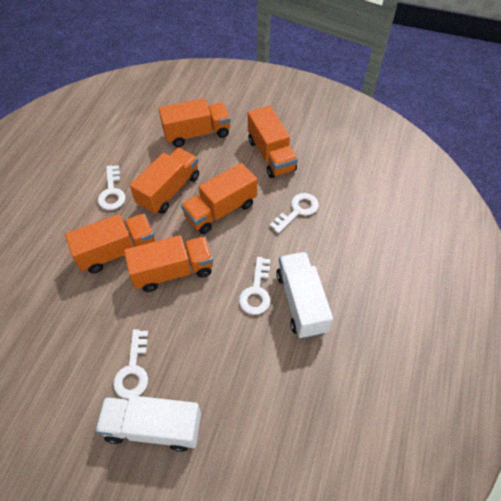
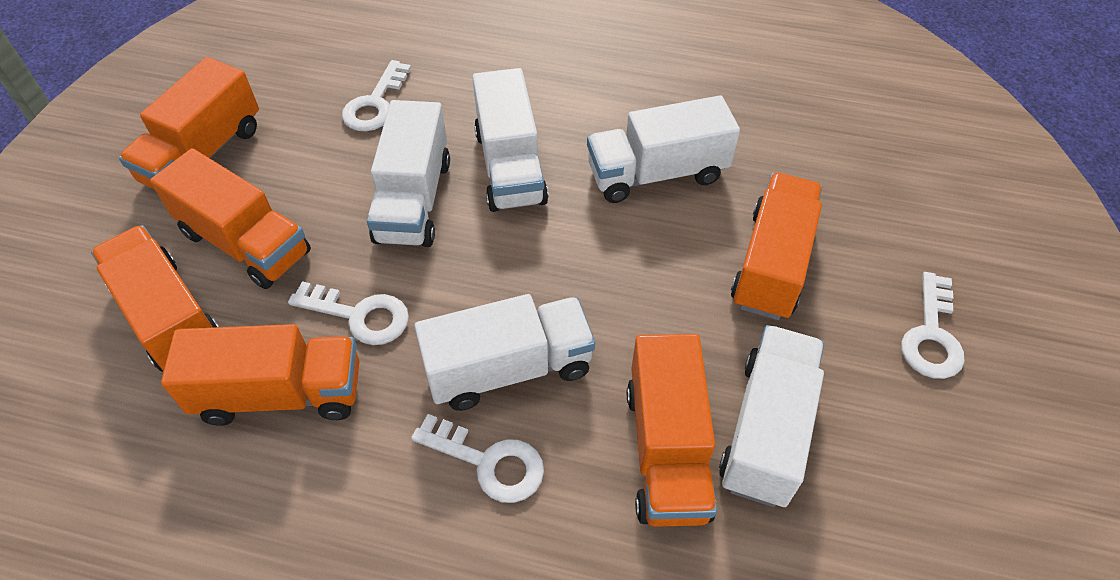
white truck: [95,395,201,452] [276,252,333,339] = 2 -> [367,100,450,247] [414,294,595,411] [473,68,549,212] [587,96,740,203] [719,325,824,507] = 5

